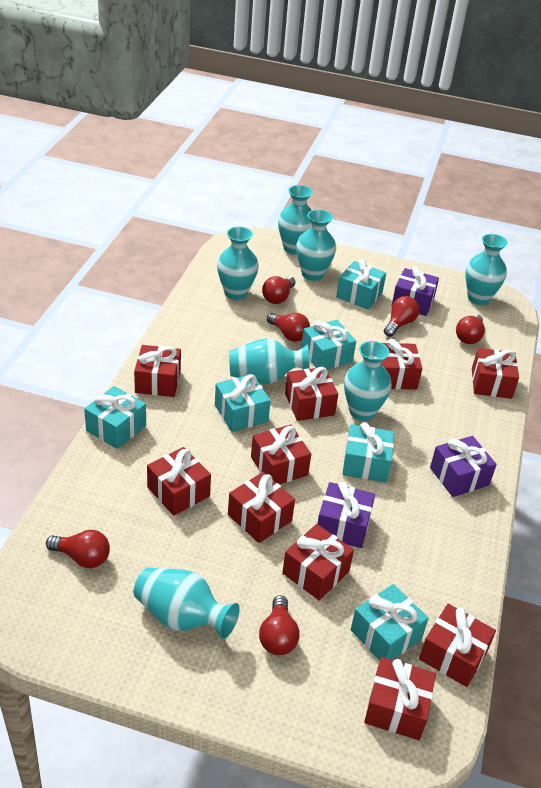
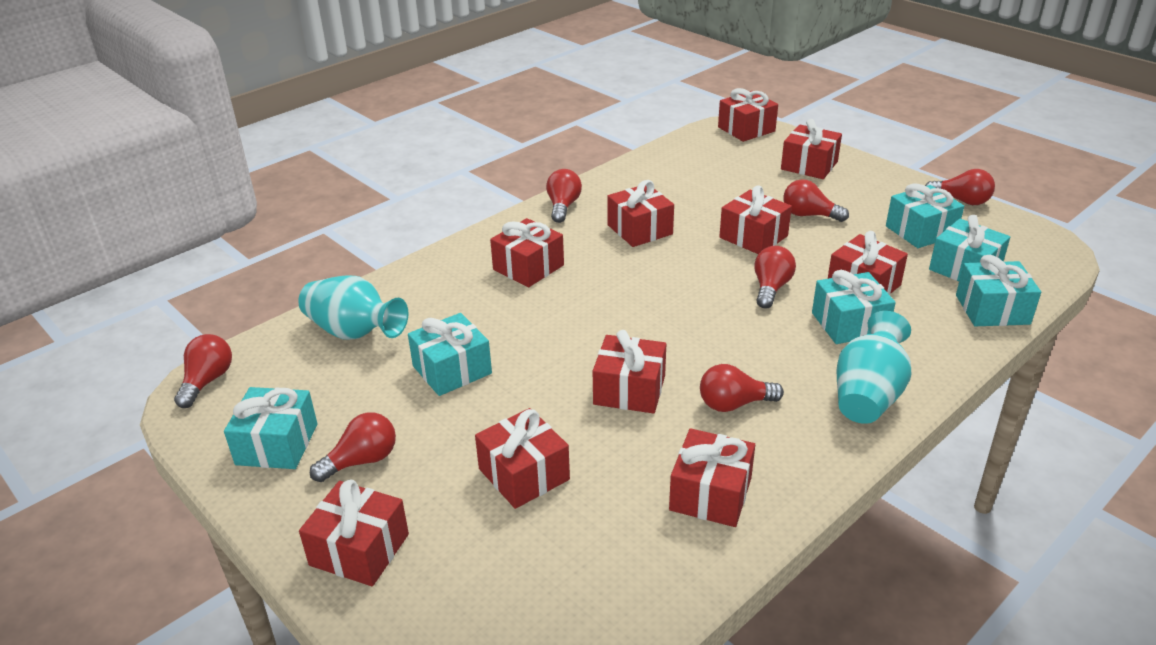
purple gift: [317,482,375,548] [392,266,439,316] [430,436,497,497] = 3 -> none = 0
red light bulb: [46,530,110,568] [259,595,300,655] [262,276,296,304] [267,313,310,342] [384,296,419,337] [456,314,485,344] = 6 -> [174,334,232,408] [310,412,396,482] [546,169,582,223] [700,364,784,412] [754,246,796,309] [783,179,849,222] [925,169,995,205] = 7
turquoise vase: [134,568,240,639] [217,226,259,300] [229,338,310,384] [278,185,313,255] [296,209,336,281] [344,341,392,421] [465,234,508,305] = 7 -> [298,275,409,340] [837,311,911,424] = 2

